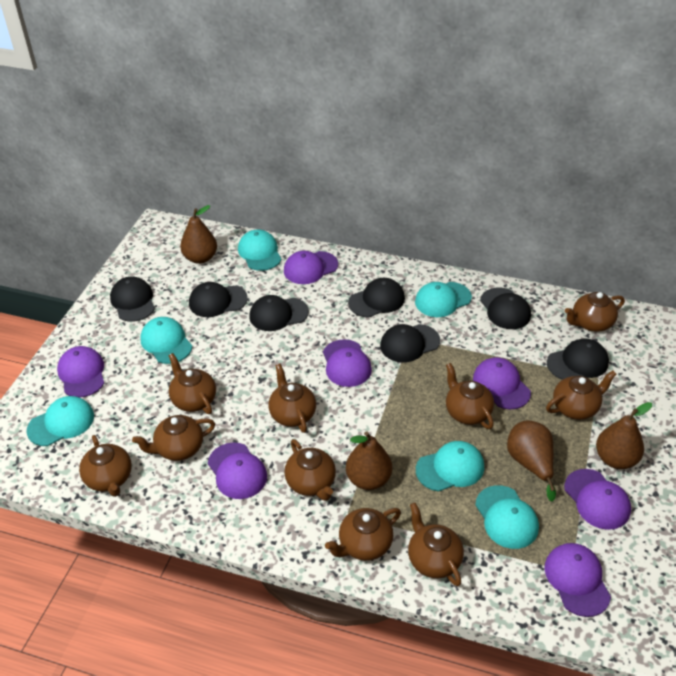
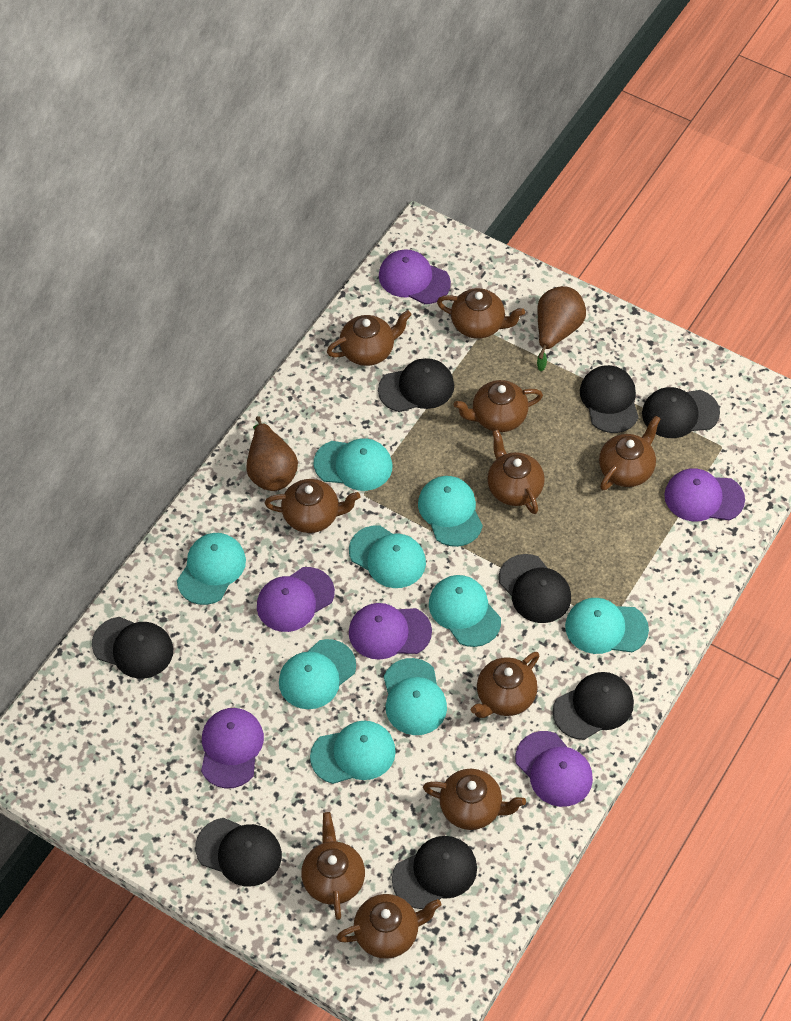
black cap: [110,277,155,322] [189,282,248,317] [249,295,309,331] [348,278,405,318] [380,324,440,363] [480,288,531,329] [547,339,609,380] = 7 -> [92,617,173,678] [195,818,282,886] [378,358,454,412] [392,836,477,909] [499,554,571,623] [553,672,634,740] [580,365,639,433] [642,387,720,438] = 8
brown pear: [180,205,217,264] [346,431,392,490] [507,421,556,502] [596,402,652,469] = 4 -> [246,416,298,491] [537,286,586,371] = 2
purple cap: [57,346,104,398] [208,442,267,499] [284,251,338,284] [323,339,372,387] [473,357,531,409] [545,543,611,617] [564,469,631,530] = 7 -> [201,708,264,788] [257,567,335,632] [349,603,432,660] [379,249,451,304] [515,731,593,807] [664,468,745,521] = 6
turquoise cap: [26,396,94,446] [140,317,192,364] [238,229,281,271] [415,282,472,317] [416,441,484,492] [475,485,539,549] = 6 -> [177,533,246,605] [279,639,356,709] [310,721,396,784] [314,438,392,491] [349,525,426,588] [383,658,447,735] [418,476,483,547] [429,575,501,647] [565,598,649,654] = 9

